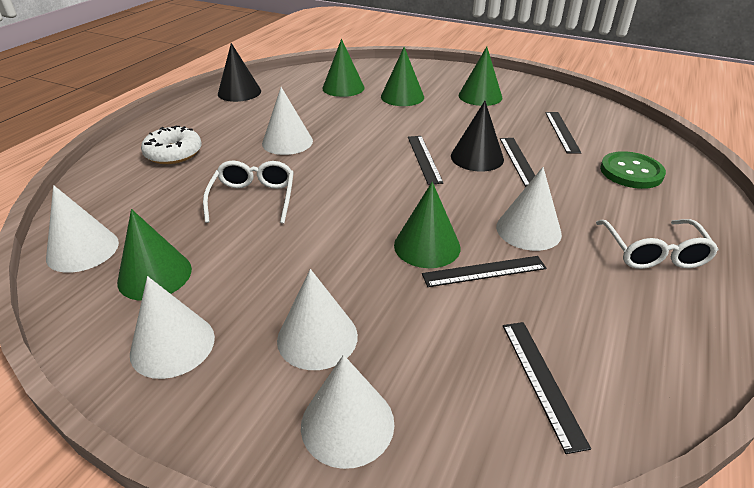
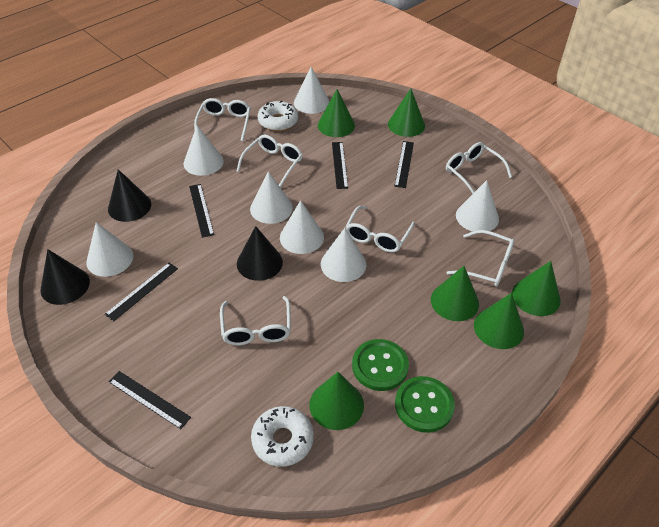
black cone: [218,43,261,102] [451,101,504,172] = 2 -> [40,249,90,305] [108,169,151,222] [237,226,283,281] = 3
green button: [600,151,666,189] = 1 -> [352,339,409,391] [395,376,455,433] = 2
green cone: [117,209,192,301] [322,39,365,97] [381,47,424,106] [394,182,461,268] [459,47,502,106] = 5 -> [309,372,364,430] [318,89,355,137] [388,89,425,137] [431,266,479,321] [474,293,524,349] [512,261,561,316] = 6
white cone: [46,185,119,273] [130,276,215,379] [262,87,313,155] [277,269,358,370] [301,355,394,469] [496,167,562,251] = 6 -> [86,222,133,277] [183,126,224,176] [250,171,293,224] [280,200,324,254] [294,67,329,114] [321,228,366,282] [456,180,499,232] = 7
white donut: [141,126,202,164] = 1 -> [251,406,314,467] [258,101,298,131] = 2
white glasses: [203,161,294,224] [596,219,719,269] = 2 -> [194,98,251,141] [220,296,291,345] [236,135,303,187] [345,206,415,252] [446,142,512,194] [446,230,515,287] = 6

